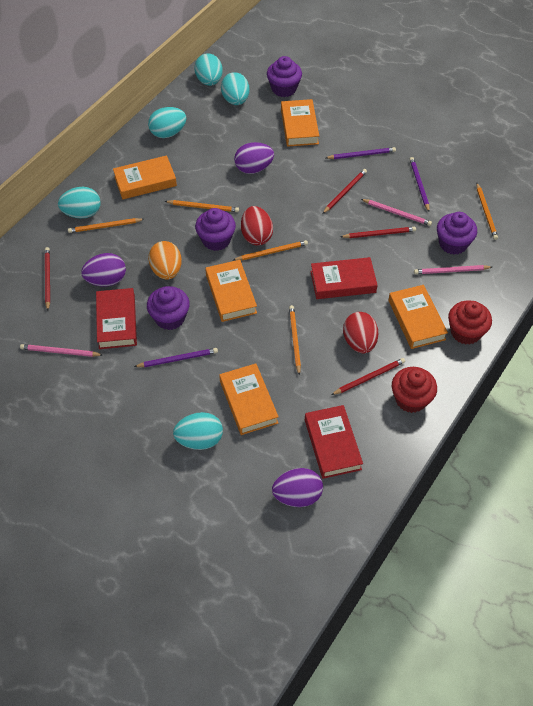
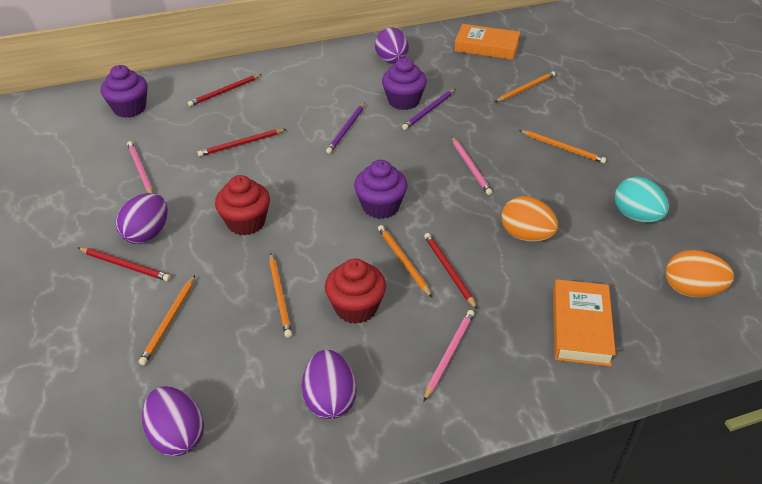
orange book: [113,155,177,199] [205,260,257,322] [219,363,279,435] [281,99,319,147] [388,285,448,349] = 5 -> [454,24,520,60] [553,279,616,366] = 2
orange egg: [148,241,182,280] = 1 -> [501,196,558,242] [666,250,734,298] = 2
purple cupcake: [147,286,190,330] [195,208,236,251] [267,56,302,97] [437,212,477,255] = 4 -> [100,65,148,118] [354,160,407,219] [382,58,427,110] = 3
purple egg: [81,253,126,287] [234,142,274,174] [272,468,323,507] = 3 -> [116,193,168,244] [142,386,204,456] [302,350,357,419] [375,28,409,64] = 4
purple pencil: [134,348,218,367] [326,147,396,159] [410,157,430,212] = 3 -> [326,103,365,154] [402,89,455,130] = 2
red book: [96,288,137,349] [305,405,363,479] [310,257,377,299] = 3 -> none = 0
red egg: [241,206,273,246] [343,312,378,353] = 2 -> none = 0
turquoise egg: [58,187,100,219] [148,107,186,138] [173,412,223,450] [194,53,223,86] [221,72,249,105] = 5 -> [615,177,669,223] = 1

